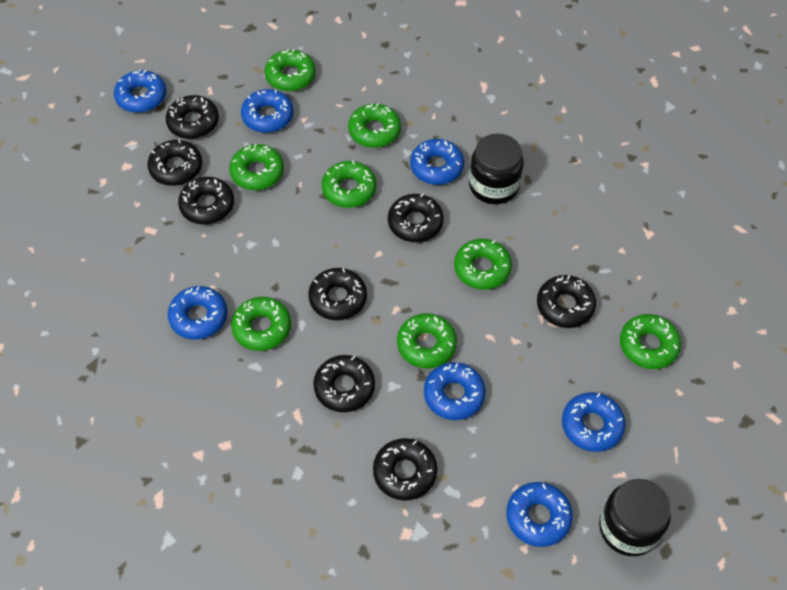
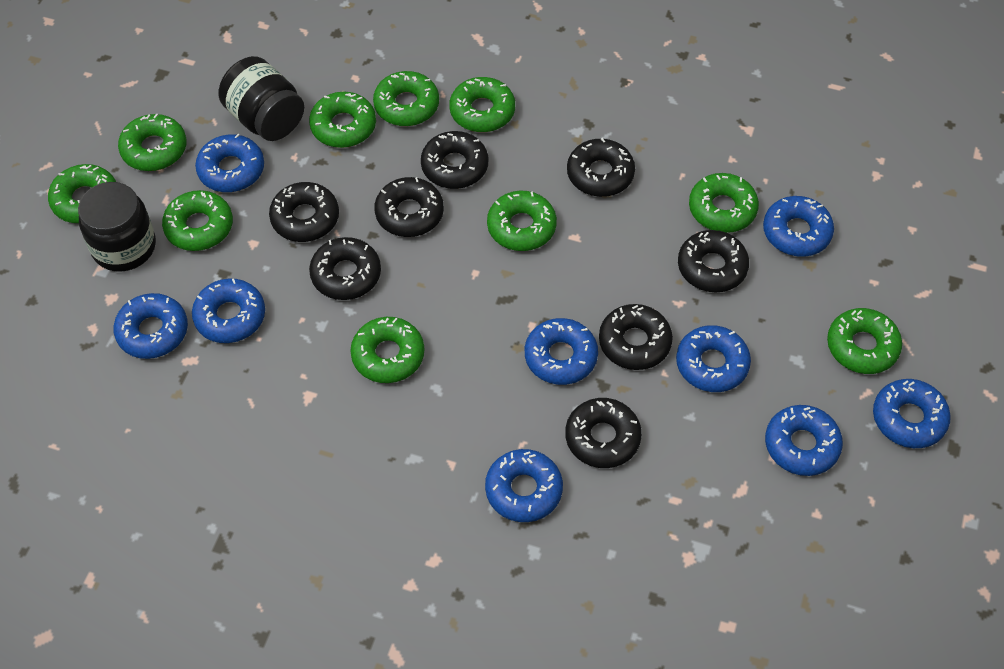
blue donut: [114,70,166,113] [167,286,227,340] [241,89,294,133] [410,139,464,185] [424,362,486,420] [506,482,573,547] [562,392,626,452] = 7 -> [113,293,188,359] [192,278,265,343] [195,134,264,192] [485,449,563,522] [525,318,598,385] [676,325,751,392] [763,196,834,257] [765,405,843,476] [873,379,951,448] = 9
green donut: [229,144,284,190] [231,297,291,351] [265,49,316,91] [322,161,376,208] [348,103,401,148] [397,313,457,368] [454,239,512,290] [620,314,681,369] = 8 -> [48,164,116,223] [118,113,187,171] [162,190,233,251] [309,92,376,148] [350,317,424,383] [373,71,439,126] [449,77,515,132] [487,191,557,251] [689,173,759,233] [827,308,902,374] = 10

